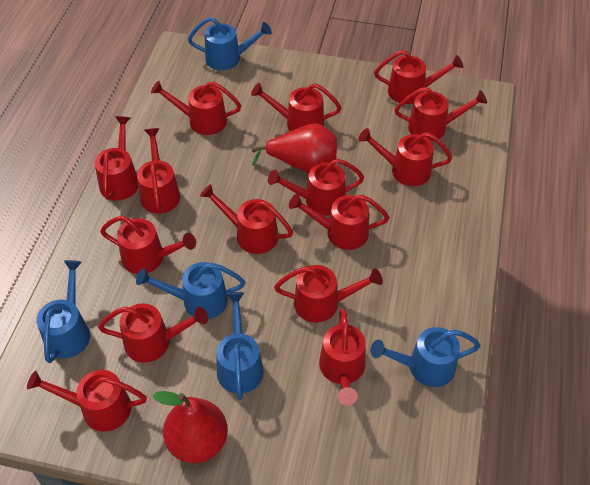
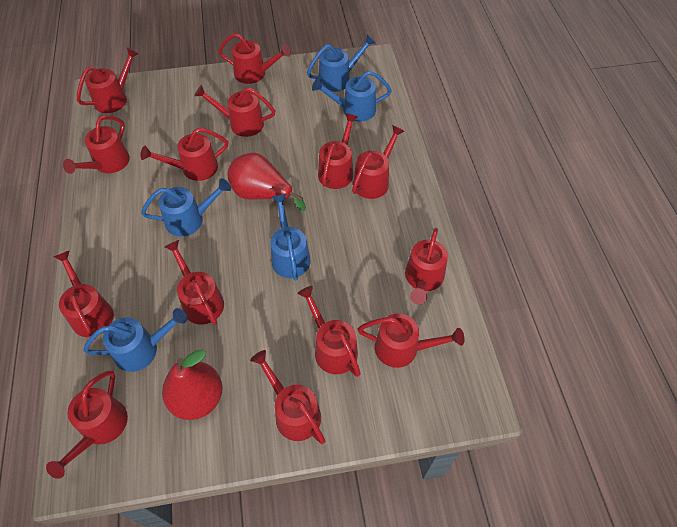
red watering can: [27,370,147,432] [95,116,138,201] [98,303,208,363] [100,216,196,274] [137,128,180,214] [151,81,241,135] [200,184,293,254] [251,83,341,131] [268,159,364,216] [274,265,383,323] [289,194,389,250] [319,308,366,406] [358,128,452,186] [374,50,463,104] [395,87,487,141] = 15 -> [46,370,128,479] [53,250,114,337] [63,115,130,174] [77,47,139,113] [140,128,228,181] [164,240,224,325] [194,85,275,137] [218,33,291,84] [250,350,325,444] [297,286,361,377] [318,113,358,189] [352,125,405,199] [357,313,465,368] [405,228,448,305] = 14

